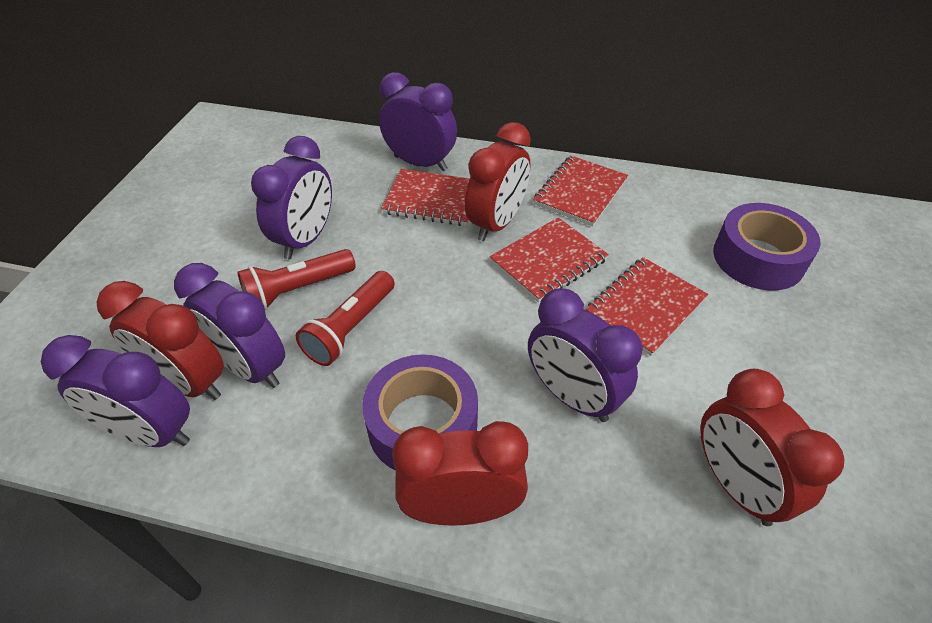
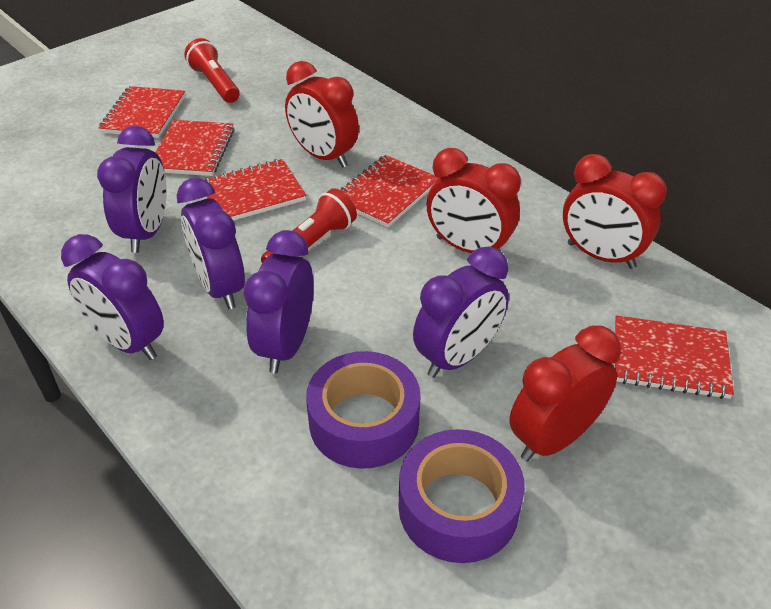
red notebook: [381,169,470,226] [490,217,609,303] [533,156,628,226] [586,257,708,356] = 4 -> [99,86,185,138] [155,120,235,176] [204,159,306,221] [341,155,439,227] [615,315,734,399] = 5

